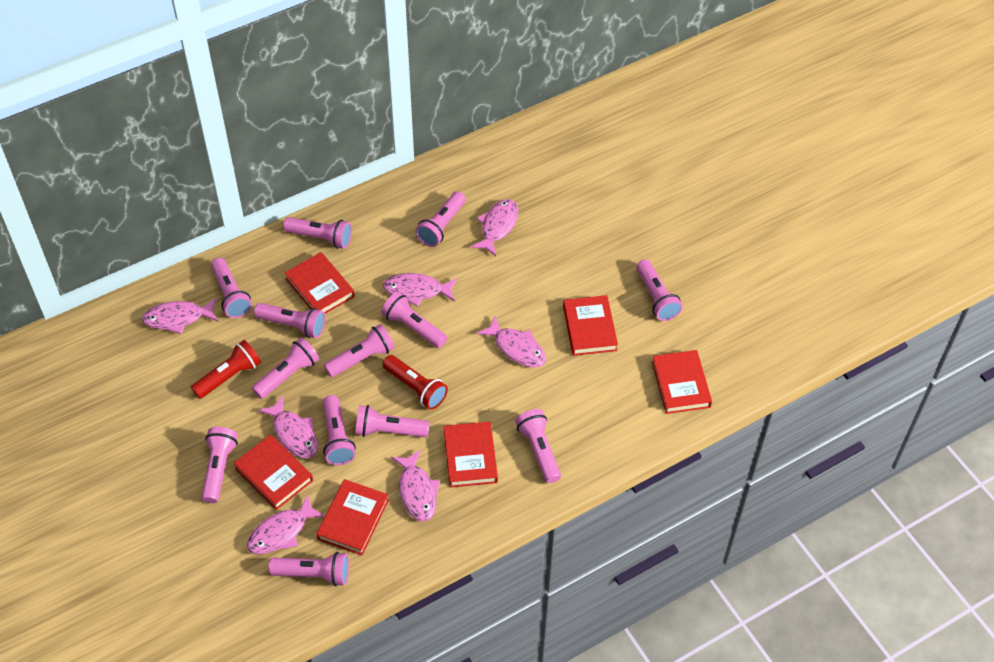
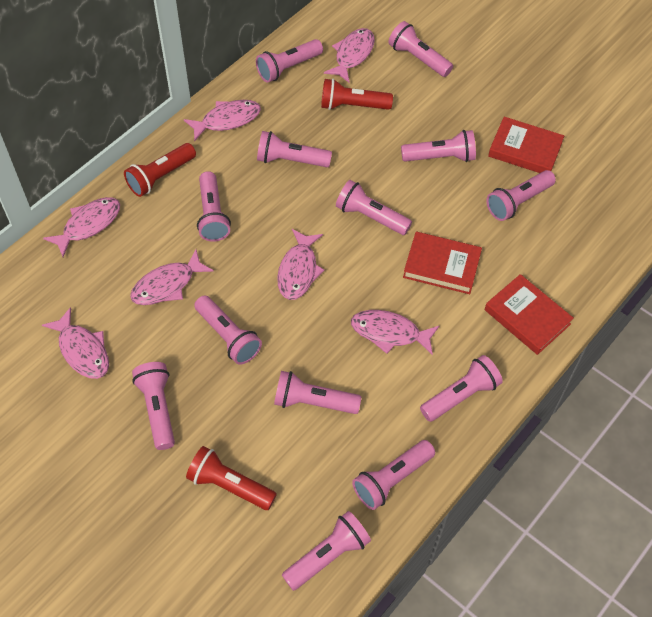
red book: [234,435,313,510] [284,252,355,314] [317,479,389,555] [444,421,498,488] [563,295,618,356] [652,350,712,414] = 6 -> [403,232,482,294] [485,274,574,355] [488,117,564,173] = 3
red flashlight: [191,340,261,399] [382,355,448,410] = 2 -> [124,143,196,197] [186,446,277,510] [321,79,393,110] = 3

